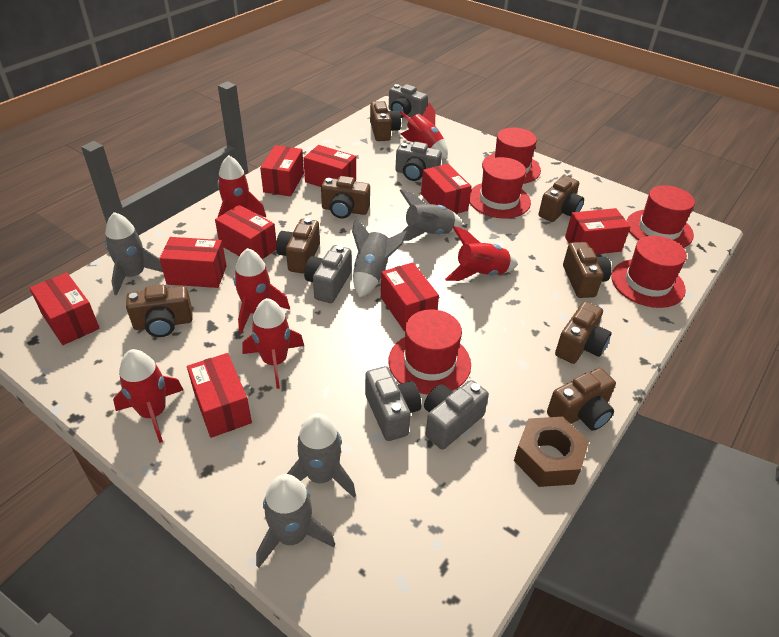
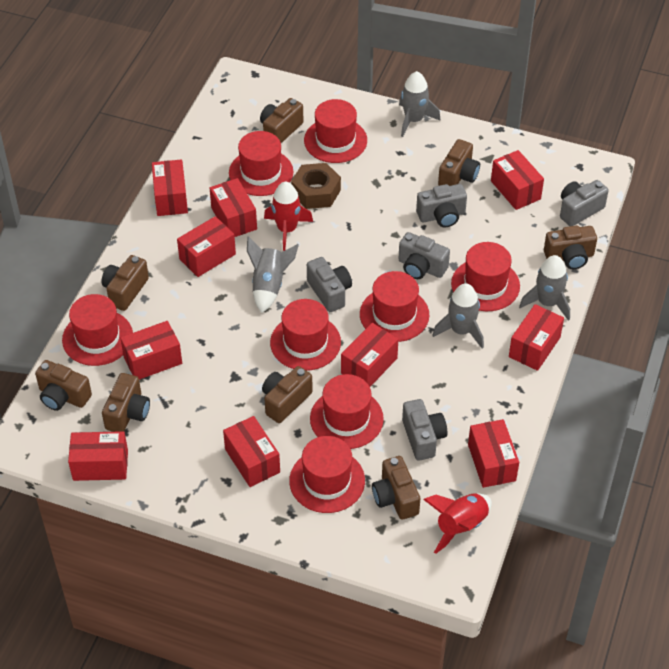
grey rocket: [105,212,163,296] [256,474,335,568] [287,413,356,498] [352,217,408,298] [400,189,463,241] = 5 -> [247,236,299,313] [399,71,441,137] [432,283,484,349] [519,255,570,321] = 4
red box: [29,273,100,345] [159,237,227,288] [187,353,252,438] [215,205,277,259] [260,145,304,196] [303,145,356,187] [381,262,439,331] [421,164,472,214] [565,208,630,254] = 9 -> [68,431,128,481] [120,321,182,380] [152,159,188,216] [177,216,236,277] [210,178,257,237] [223,416,280,487] [341,323,398,387] [468,419,519,488] [491,150,544,210] [509,304,564,371] = 10
red hat: [389,310,471,395] [469,157,531,218] [482,128,541,184] [611,236,687,308] [627,185,695,248] = 5 -> [62,294,133,366] [229,131,293,196] [270,299,341,371] [289,436,365,513] [304,99,367,163] [310,374,384,449] [360,271,429,342] [451,242,520,311] = 8
red rocket: [113,349,183,443] [217,155,266,218] [234,248,290,333] [242,298,304,389] [400,103,448,159] [445,226,518,281] = 6 -> [264,182,313,251] [423,493,492,554] = 2

